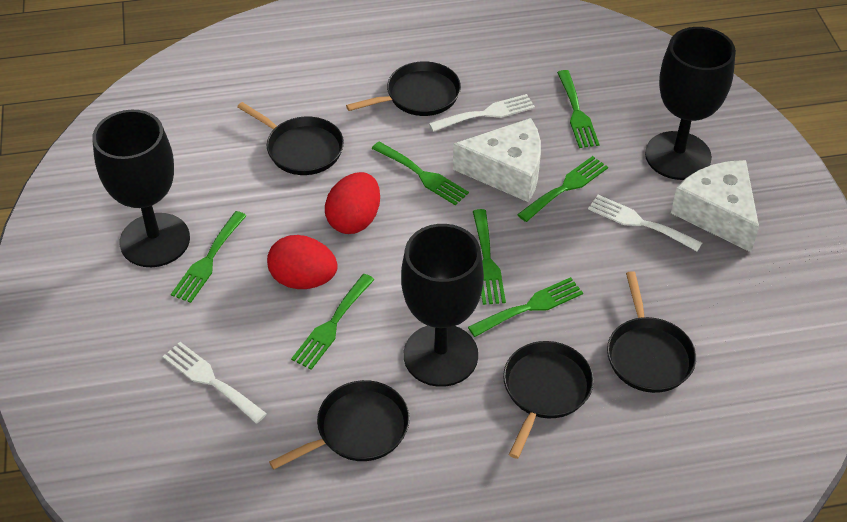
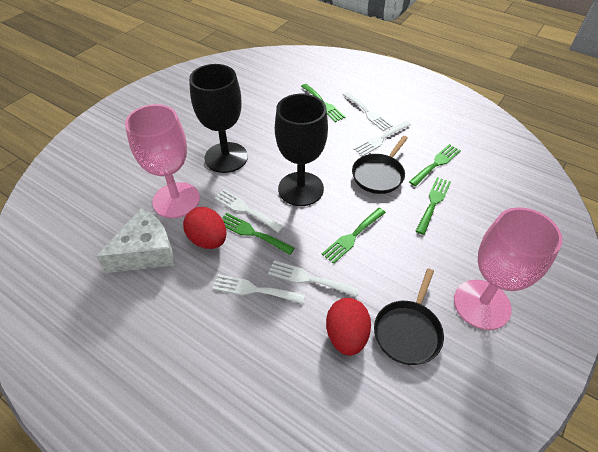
black goblet: [92,110,190,267] [401,224,484,387] [645,27,736,180] = 3 -> [189,64,248,173] [275,94,328,206] = 2
black pan: [237,102,344,175] [269,380,410,470] [346,61,461,116] [503,341,594,459] [607,271,696,393] = 5 -> [352,136,408,194] [374,269,444,365] = 2
green fork: [171,211,247,303] [291,274,375,370] [372,142,469,205] [468,277,583,337] [473,209,506,305] [517,156,608,222] [557,70,599,148] = 7 -> [222,213,295,255] [301,84,346,122] [322,208,386,264] [409,144,461,186] [416,177,451,235] = 5
pink goblet: none = 0 -> [125,104,200,218] [454,207,563,330] = 2
white cheese: [453,118,541,202] [671,160,759,252] = 2 -> [96,208,175,273] = 1
white fork: [163,342,267,424] [429,94,535,132] [588,195,702,251] = 3 -> [212,274,305,304] [214,189,284,233] [268,261,359,297] [343,92,393,131] [353,121,411,156] = 5

